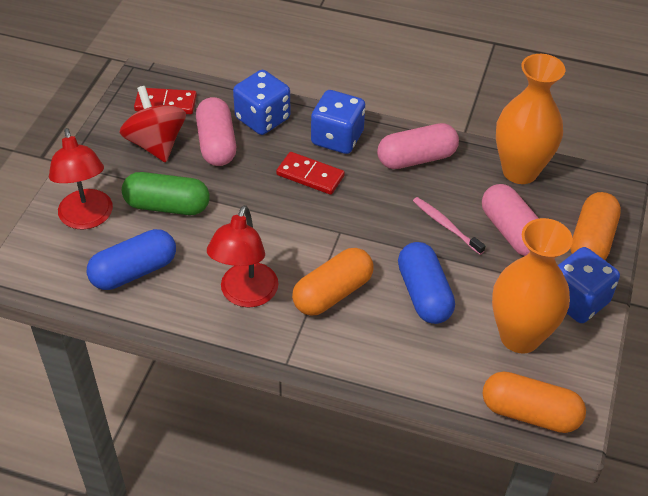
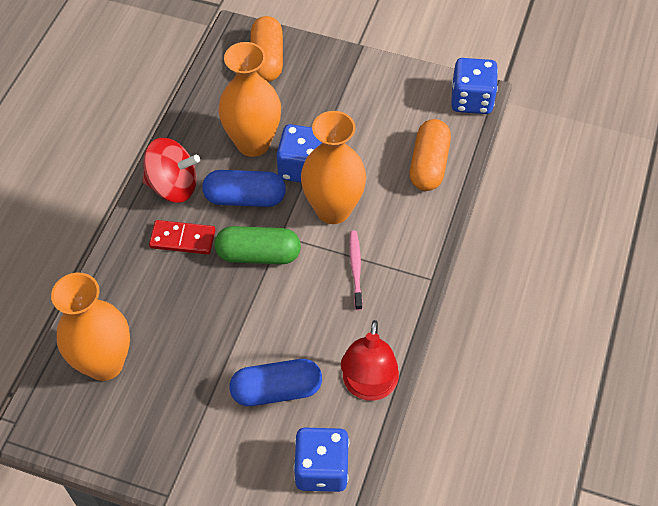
orange capsule: [292,248,374,316] [483,371,586,433] [571,192,621,260] = 3 -> [251,16,283,82] [410,119,451,191] = 2
orange vase: [492,218,573,353] [496,54,565,184] = 2 -> [51,272,130,381] [218,42,281,157] [301,111,366,224] = 3
pink capsule: [196,97,236,166] [377,123,459,169] [482,184,539,256] = 3 -> none = 0
red domino: [134,88,197,114] [276,152,345,195] = 2 -> [149,220,215,255] = 1
red lamp: [49,128,113,230] [207,205,279,307] = 2 -> [341,320,399,401] = 1

